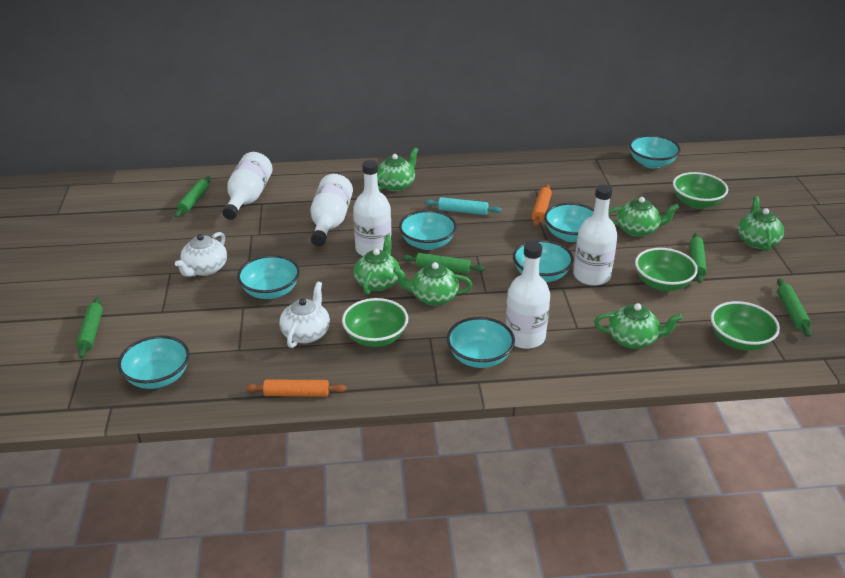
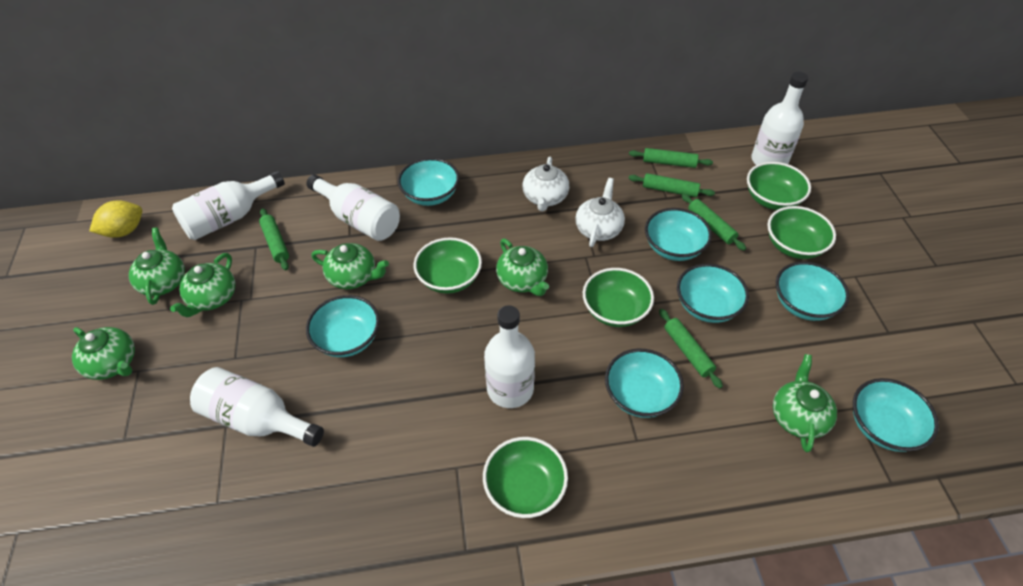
green bowl: [342,298,408,347] [635,248,698,291] [673,172,728,209] [711,301,780,351] = 4 -> [414,237,482,294] [483,437,568,518] [583,268,654,327] [747,162,811,210] [767,206,836,259] = 5
orange rolling pin: [246,379,346,397] [531,184,552,226] = 2 -> none = 0
turquoise rolling pin: [425,197,502,215] = 1 -> none = 0
yellow lemon: none = 0 -> [89,200,142,238] = 1

